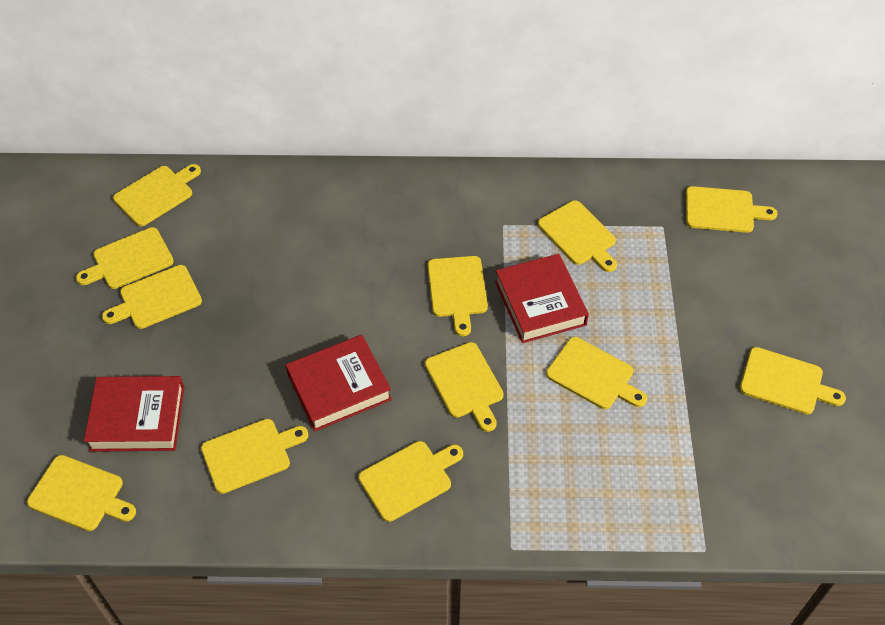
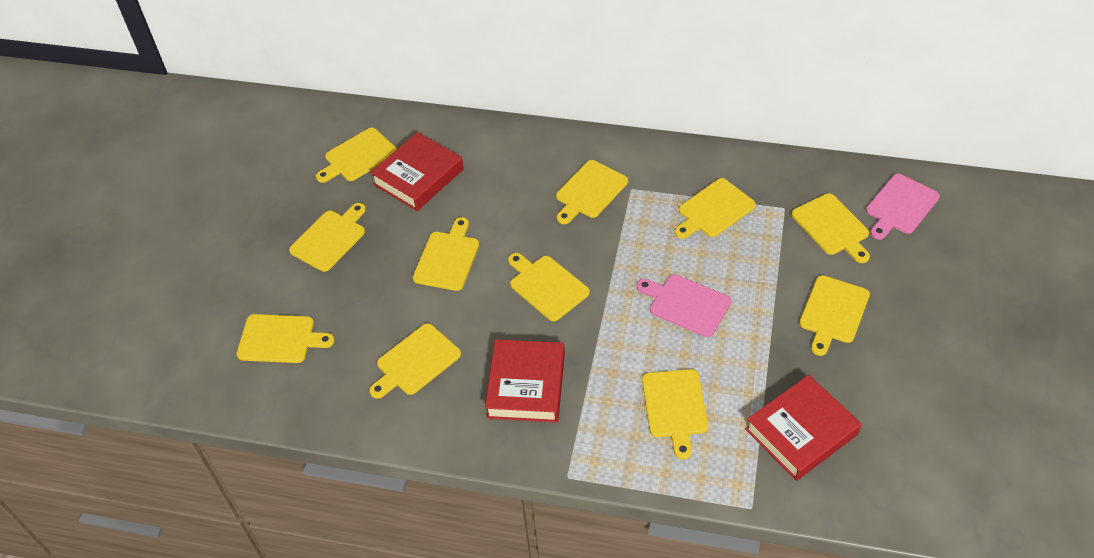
pink cutting board: none = 0 -> [637,274,732,337] [866,174,940,240] = 2
yellow cutting board: [27,455,136,531] [76,227,174,289] [102,265,202,329] [113,164,201,226] [201,419,309,494] [358,441,463,522] [425,342,504,432] [428,256,488,336] [538,200,617,272] [546,337,647,409] [686,186,778,233] [740,347,846,415] = 12 -> [236,314,334,363] [289,203,366,272] [316,128,397,183] [369,323,461,399] [413,217,479,291] [508,253,590,321] [556,160,628,224] [642,369,708,460] [675,178,756,239] [792,193,870,263] [799,275,870,356] = 11

